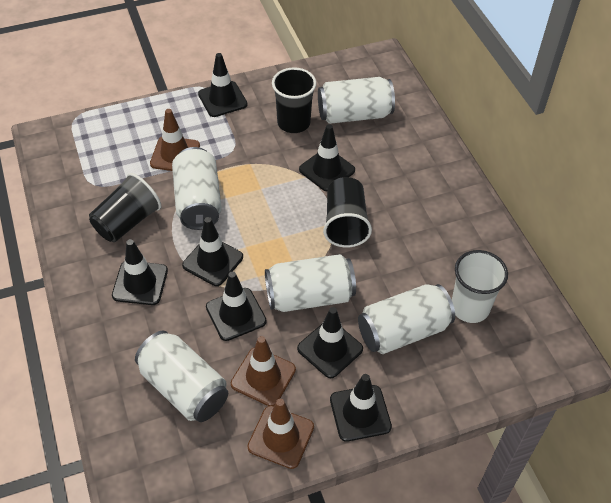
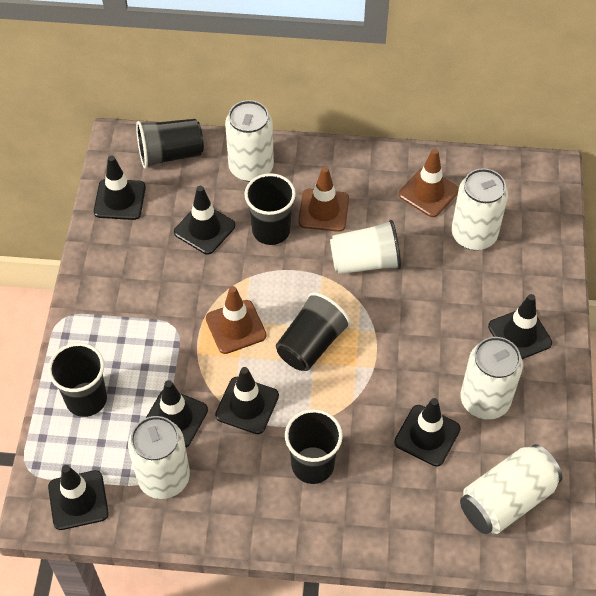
black cup: [89,173,161,242] [272,67,316,133] [323,177,372,248] = 3 -> [48,343,107,417] [136,119,204,169] [245,173,296,245] [276,292,351,371] [285,409,343,484] = 5

